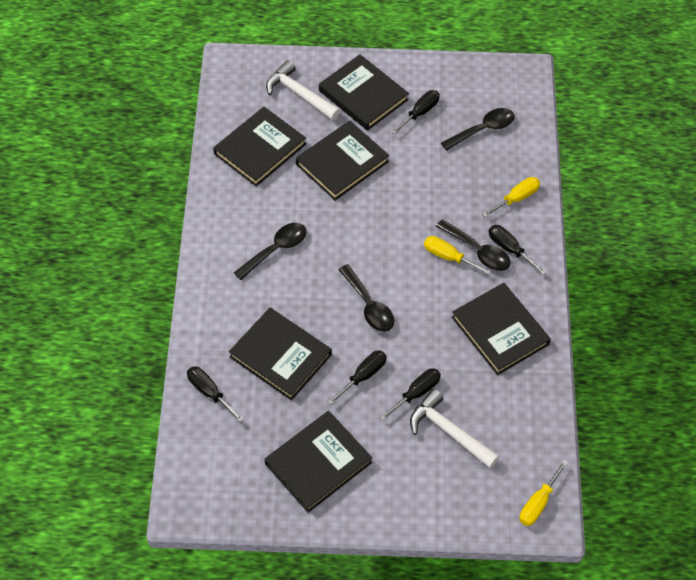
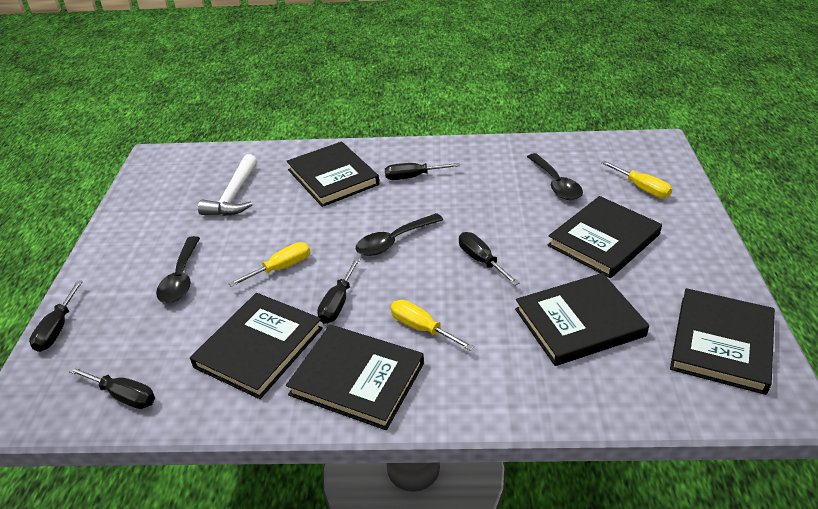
black spoon: [234,223,306,280] [338,264,394,332] [436,219,510,271] [441,108,514,151] = 4 -> [156,236,200,303] [356,213,443,256] [527,153,583,200] = 3
white hammer: [266,60,340,120] [410,389,499,468] = 2 -> [198,154,257,216] = 1

